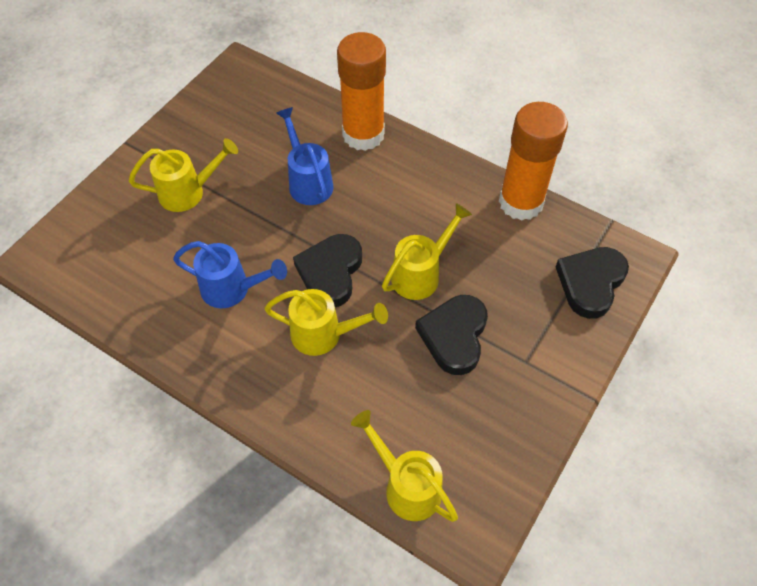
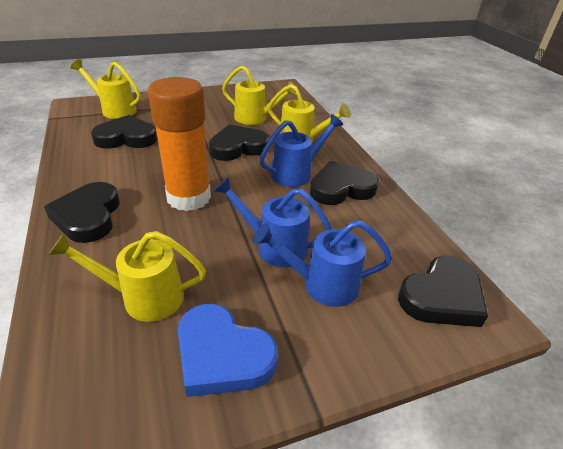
black heart: [293,234,362,307] [415,295,488,375] [556,247,629,319] = 3 -> [44,182,120,243] [91,115,157,149] [209,125,270,161] [310,161,379,205] [398,256,488,327] = 5
blue heart: none = 0 -> [178,304,278,397] = 1
blue watering can: [173,241,287,308] [276,107,333,205] = 2 -> [214,176,332,267] [253,220,392,307] [259,114,343,187] = 3
orange glue stick: [337,32,386,151] [499,102,568,221] = 2 -> [148,77,211,211] = 1

